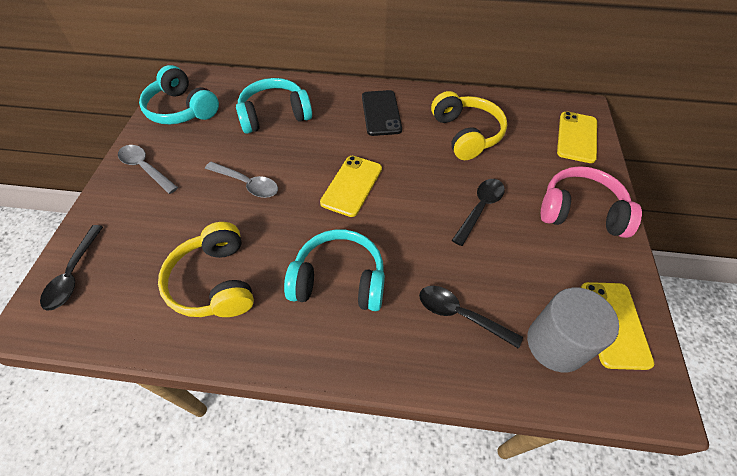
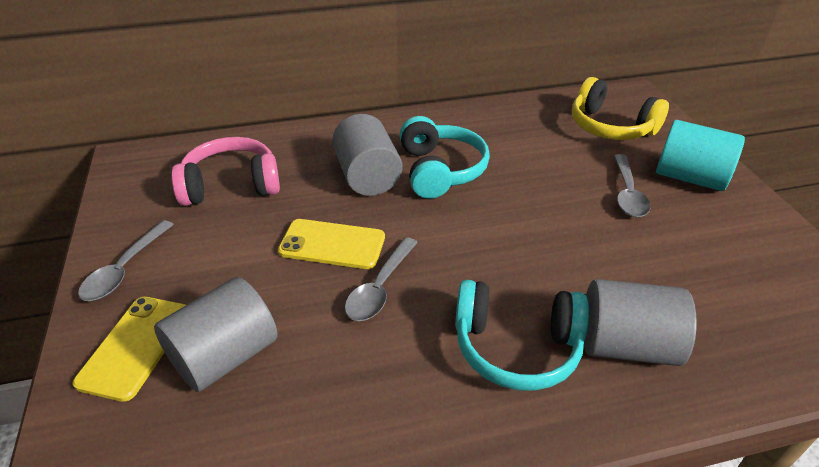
black phone: [362,90,402,136] = 1 -> none = 0
black spoon: [40,225,103,311] [419,286,523,349] [452,179,505,246] = 3 -> none = 0
grey cylinder: [527,288,619,372] = 1 -> [154,277,278,392] [332,114,402,196] [584,279,697,366] = 3
grey spoon: [118,145,178,194] [205,162,278,198] = 2 -> [78,220,174,301] [345,237,418,321] [614,154,650,217] = 3
turquoise cylinder: none = 0 -> [656,120,745,191] = 1
turquoise headphones: [139,65,219,125] [236,78,312,134] [284,230,385,311] = 3 -> [400,116,490,199] [455,280,589,391] = 2
yellow headphones: [158,222,254,317] [431,91,507,160] = 2 -> [572,77,669,140] = 1
yellow phone: [320,156,382,217] [557,112,597,163] [581,282,654,370] = 3 -> [73,297,186,402] [278,219,385,269] = 2

